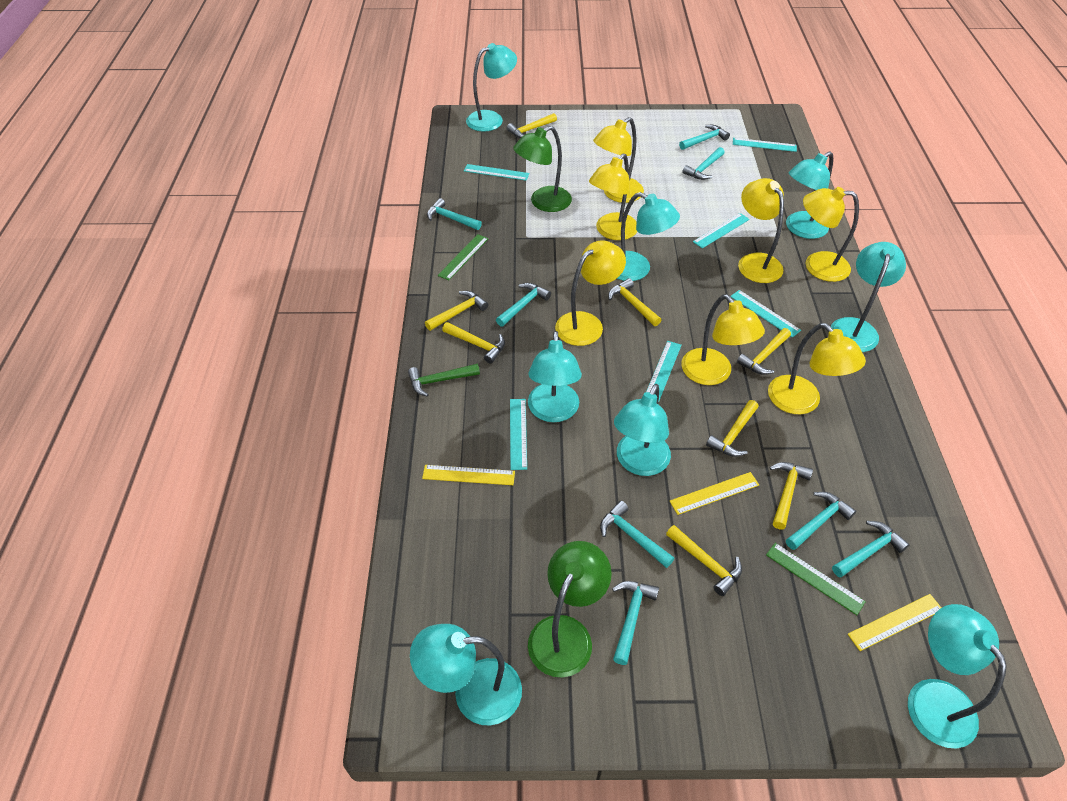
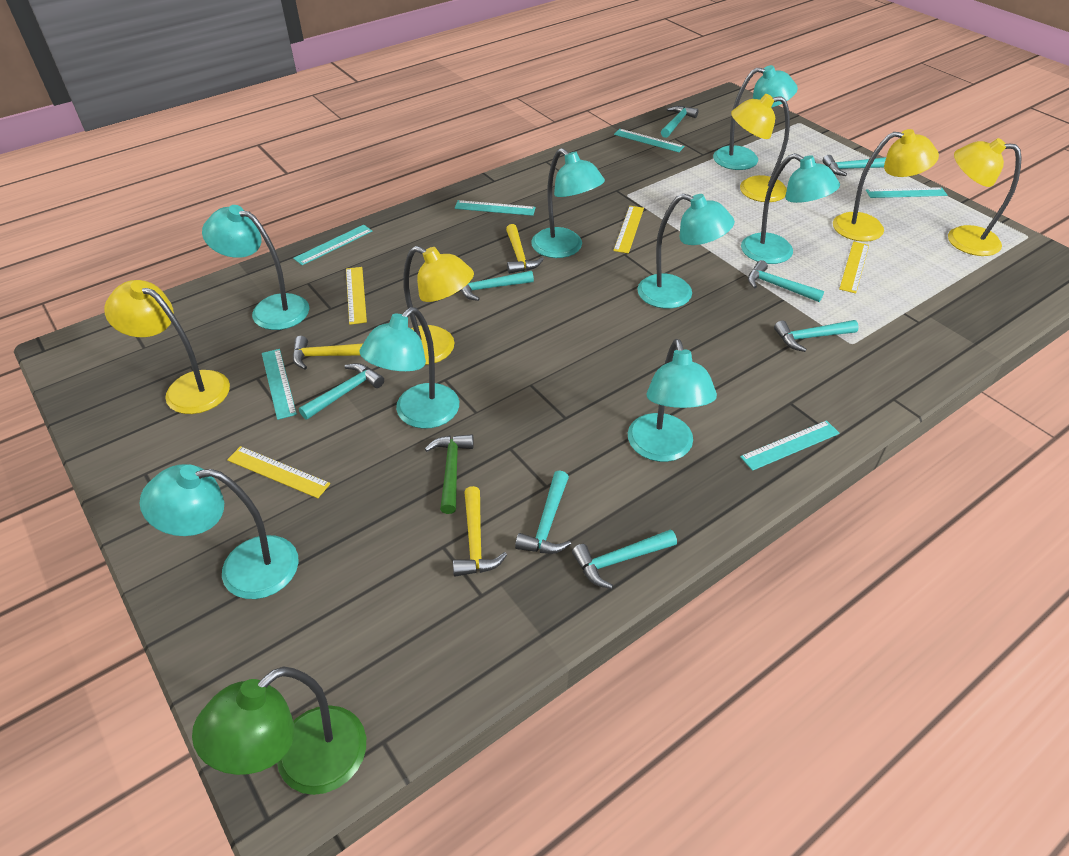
green lamp: [513,126,572,212] [528,541,612,677] = 2 -> [192,667,366,795] = 1
green ruler: [438,234,489,280] [766,543,866,615] = 2 -> none = 0
yellow hammer: [425,291,488,331] [442,322,505,364] [507,113,557,138] [608,278,661,326] [666,525,742,596] [706,400,759,457] [737,328,791,375] [770,462,813,529] = 8 -> [293,336,363,370] [453,486,507,576] [506,224,544,274] = 3
yellow lamp: [555,240,626,346] [589,153,637,240] [593,117,644,203] [681,294,765,385] [738,178,784,283] [768,323,866,414] [803,187,859,282] = 7 -> [104,280,230,414] [403,246,474,365] [731,94,790,202] [833,129,939,242] [948,138,1022,256] = 5
yellow ruler: [422,465,515,485] [670,472,759,515] [848,594,941,651] = 3 -> [227,446,330,498] [346,267,367,325] [613,206,644,253] [839,241,869,293] = 4

